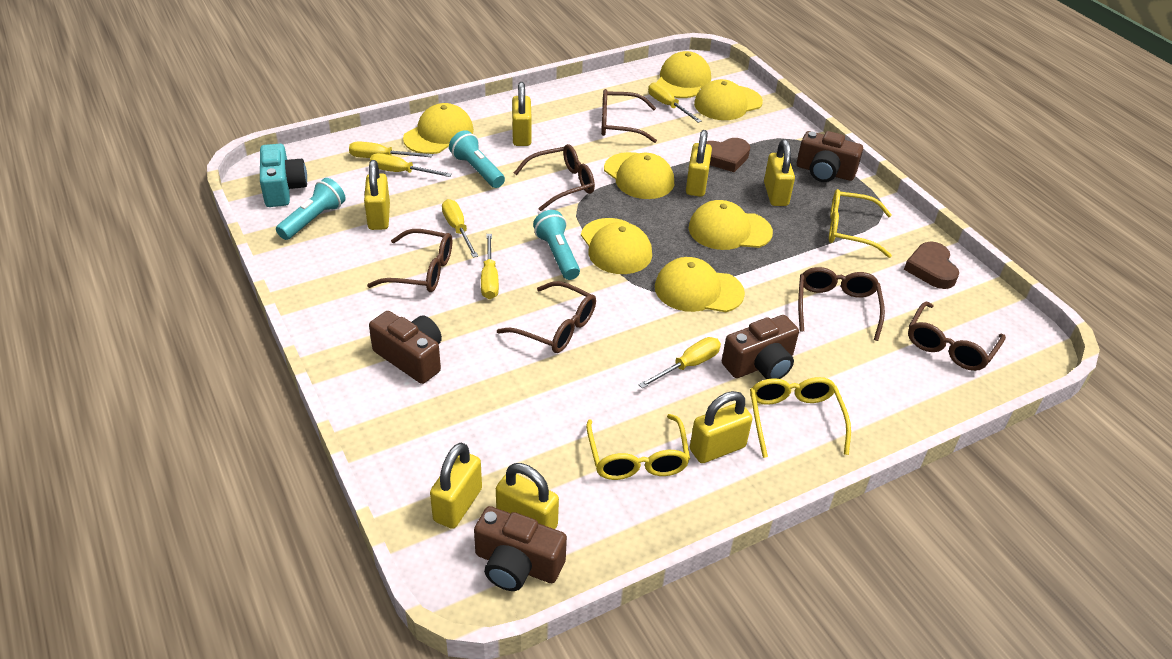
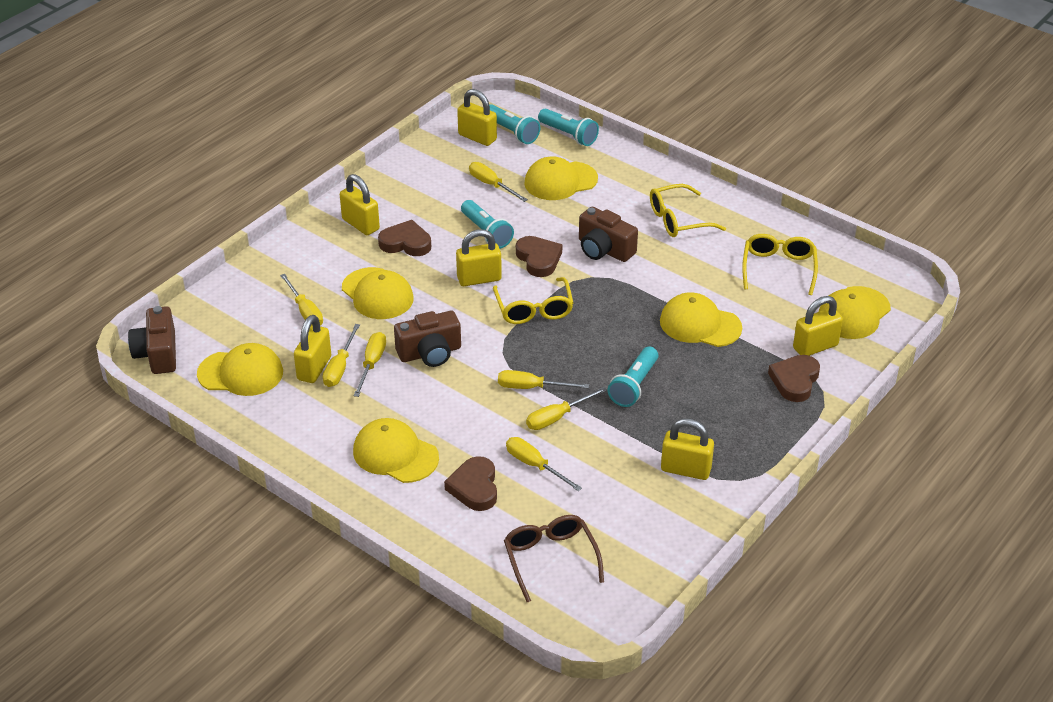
brown camera: [369,311,442,384] [474,506,567,591] [722,315,799,379] [797,131,863,182] = 4 -> [128,306,176,374] [394,311,461,367] [579,207,638,262] = 3
brown glasses: [367,229,452,292] [497,281,596,353] [514,144,595,211] [601,89,657,143] [798,267,885,341] [908,302,1006,371] = 6 -> [504,515,604,602] = 1
brown heart: [706,138,750,172] [904,242,959,289] = 2 -> [378,220,431,256] [444,456,497,511] [516,236,562,277] [768,355,820,402] = 4
turquoise camera: [260,144,307,207] = 1 -> none = 0
turquoise flashlight: [276,178,346,240] [449,130,505,188] [533,210,580,280] = 3 -> [461,200,514,249] [489,104,540,144] [538,109,599,146] [608,347,658,407] = 4
yellow cap: [403,103,474,154] [581,218,652,274] [604,152,674,199] [655,257,745,312] [656,51,711,98] [688,200,773,250] [694,79,763,120] = 7 -> [197,343,283,396] [342,267,414,319] [353,418,439,483] [524,156,598,200] [660,293,742,347] [818,286,891,339] = 6
yellow padlock: [364,160,390,230] [430,443,482,529] [496,463,559,529] [512,82,532,146] [686,130,712,197] [690,391,753,463] [764,139,795,206] = 7 -> [294,315,331,383] [340,174,380,235] [456,229,502,286] [457,89,497,146] [661,418,714,480] [793,296,843,356] = 6
yellow screwdriver: [349,142,433,158] [370,153,452,177] [442,199,478,258] [481,234,499,299] [638,337,721,389] [648,82,701,123] = 6 -> [280,274,323,326] [323,324,360,387] [353,332,386,397] [469,162,528,202] [498,370,589,389] [506,437,582,491] [526,387,607,430] = 7

